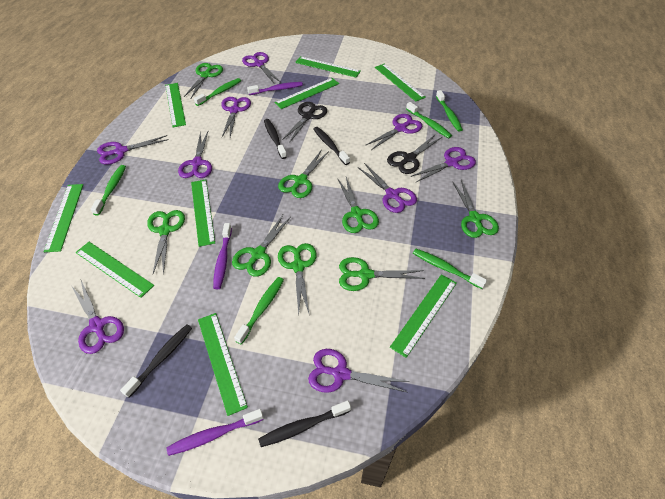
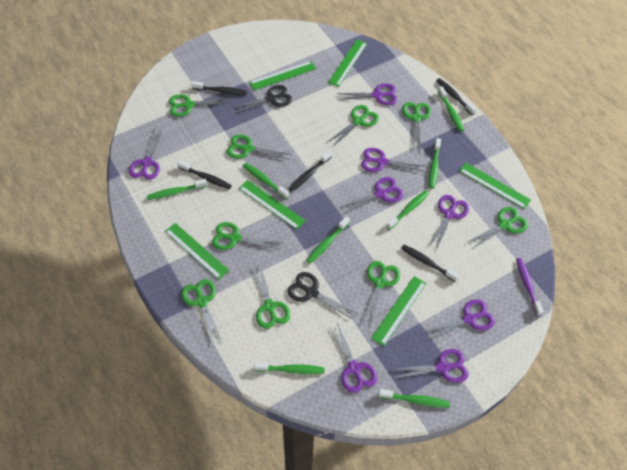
black toothbrush: [120,324,192,398] [258,400,351,447] [264,119,287,159] [314,127,350,165] = 4 -> [177,160,232,189] [191,81,247,95] [289,150,332,192] [401,245,459,282] [436,78,476,115] = 5
green ruler: [44,184,83,252] [76,242,154,298] [165,83,186,127] [191,180,215,247] [198,313,248,416] [275,78,339,109] [295,56,361,78] [375,64,426,102] [390,274,457,358] = 9 -> [165,223,229,280] [239,180,306,230] [249,61,316,90] [328,40,367,87] [371,276,427,346] [459,163,531,209] = 6
green scissors: [147,210,185,275] [184,63,223,98] [232,215,291,277] [278,149,329,198] [278,243,317,315] [338,177,379,233] [339,257,425,291] [453,180,499,238] = 8 -> [169,94,231,117] [181,279,223,344] [212,222,281,250] [227,135,290,160] [252,266,291,329] [327,105,379,147] [362,261,400,324] [402,102,431,150] [466,207,528,249] = 9
green toothbrush: [91,165,126,216] [194,78,241,106] [234,277,284,345] [406,102,452,138] [413,249,487,289] [436,90,463,132] = 6 -> [147,179,207,200] [243,163,290,199] [254,362,324,374] [306,216,350,264] [378,389,450,408] [386,190,429,230] [429,138,441,188] [437,86,464,132] = 8
purple scissors: [72,280,124,354] [97,135,169,164] [178,131,212,178] [221,97,251,137] [242,52,280,83] [308,349,409,393] [358,163,417,213] [365,114,422,150] [410,147,476,183] = 9 -> [129,129,162,180] [329,323,377,393] [336,83,398,105] [339,177,403,214] [361,148,426,172] [391,349,469,383] [424,299,495,340] [429,195,469,250] = 8
purple toothbrush: [167,409,264,456] [213,223,232,289] [247,82,303,95] = 3 -> [516,258,544,316] = 1

